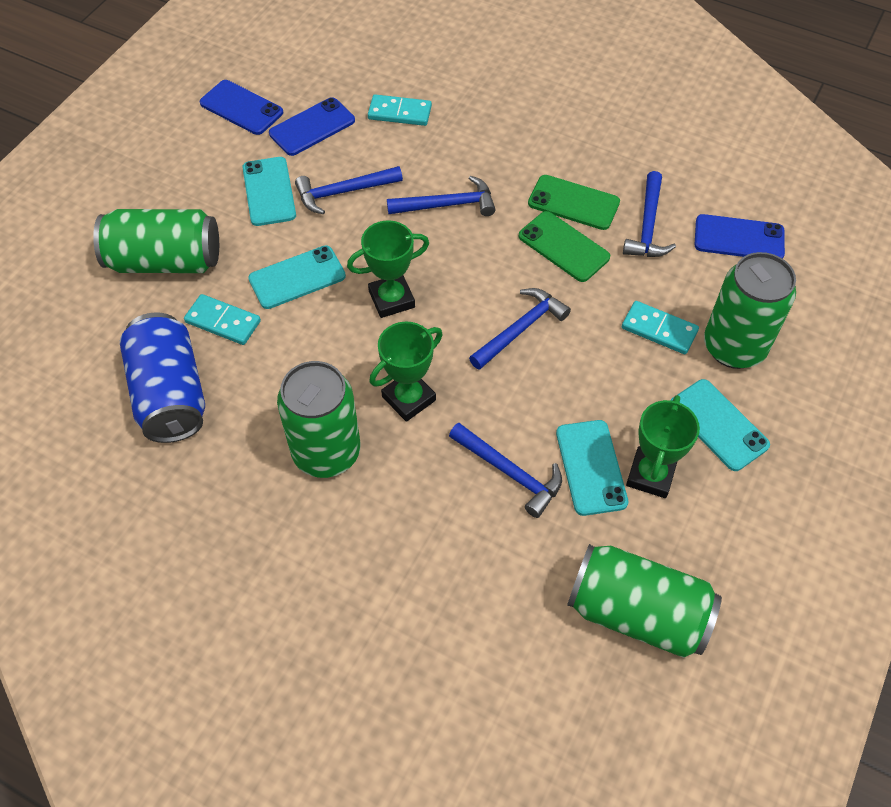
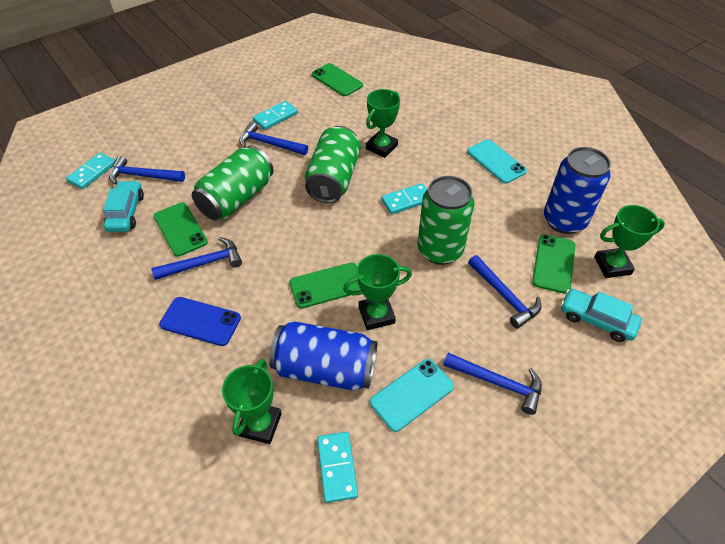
blue can: [120,312,205,443] = 1 -> [269,321,377,391] [544,147,611,234] = 2
blue phone: [200,80,283,135] [269,97,355,156] [695,214,785,259] = 3 -> [159,297,241,346] = 1
green can: [93,209,219,273] [277,361,360,478] [567,544,722,658] [704,252,796,369] = 4 -> [192,145,273,220] [305,126,361,203] [418,176,475,265] = 3
green phone: [519,211,610,282] [528,175,620,230] = 2 -> [154,203,208,257] [289,262,361,309] [312,63,363,96] [532,234,575,294] = 4
green trophy: [347,221,429,318] [369,321,443,422] [626,395,700,498] = 3 -> [222,359,282,444] [343,254,412,330] [366,89,400,158] [594,205,665,278] = 4
turquoise car: none = 0 -> [103,180,144,232] [561,289,642,342] = 2
turquoise domino: [184,294,261,345] [368,94,432,126] [622,301,699,354] = 3 -> [66,153,115,189] [253,101,298,130] [317,432,358,503] [381,183,427,214] = 4
turquoise phone: [242,157,296,226] [248,245,346,309] [556,420,628,516] [671,379,770,471] = 4 -> [370,359,454,432] [467,139,527,184] = 2

